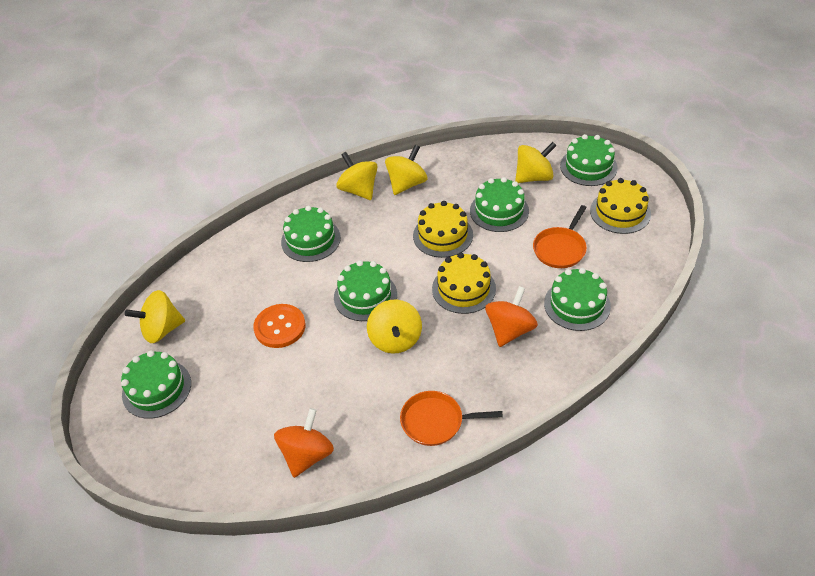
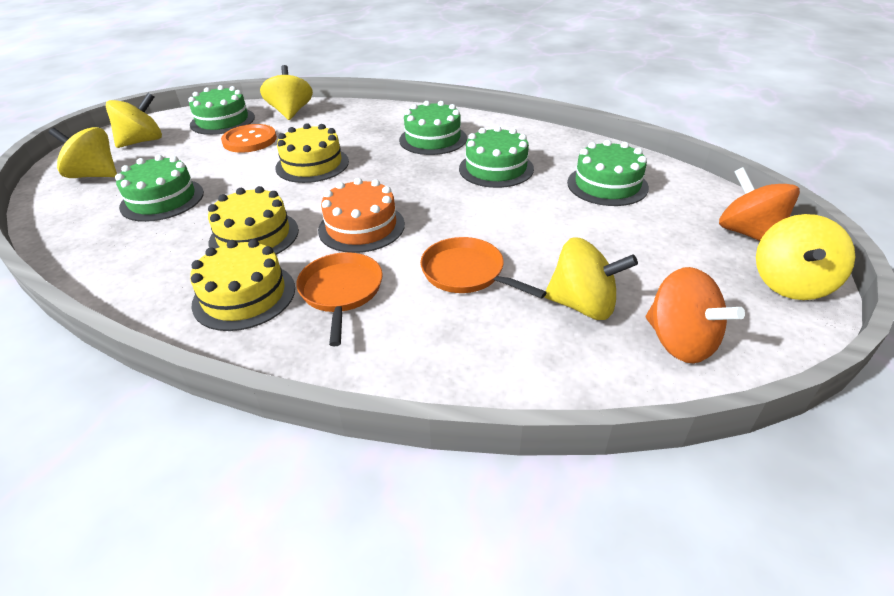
green cake: [121,350,191,419] [281,206,341,262] [334,260,397,321] [470,177,529,232] [544,268,611,331] [560,134,618,186] = 6 -> [115,155,204,222] [188,85,255,135] [399,101,467,155] [459,126,534,188] [567,140,649,206] = 5
orange cake: none = 0 -> [318,178,405,253] = 1

